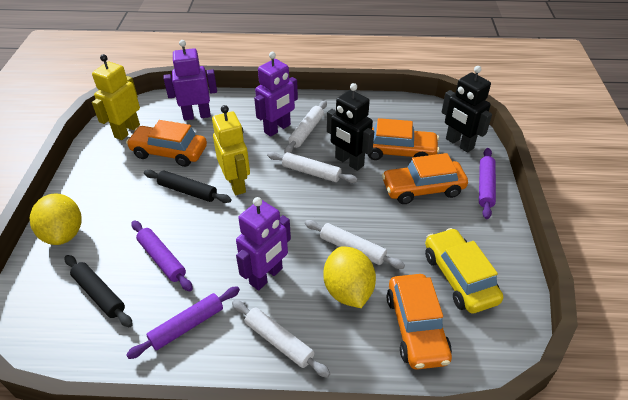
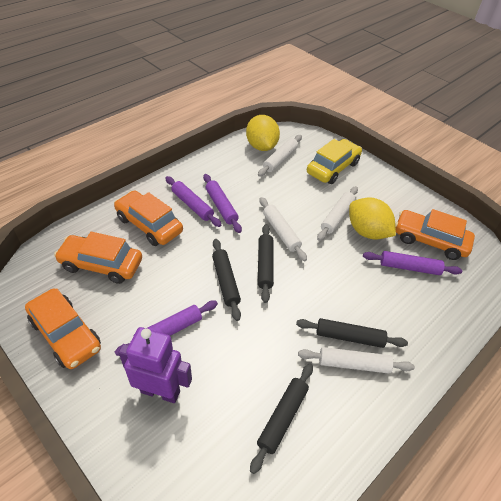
black robot: [327,83,374,171] [442,66,492,153] = 2 -> none = 0
black rolling pin: [65,255,133,327] [144,170,231,203] = 2 -> [212,239,241,321] [250,363,313,474] [258,224,274,303] [296,318,408,348] = 4
purple robot: [164,40,217,120] [236,197,291,290] [254,52,298,137] = 3 -> [118,327,192,403] = 1
purple rolling pin: [126,286,240,359] [131,220,193,292] [479,148,496,219] = 3 -> [115,301,218,356] [165,176,221,227] [203,174,242,233] [363,251,462,275] = 4
yellow robot: [92,54,140,140] [212,105,250,195] = 2 -> none = 0

